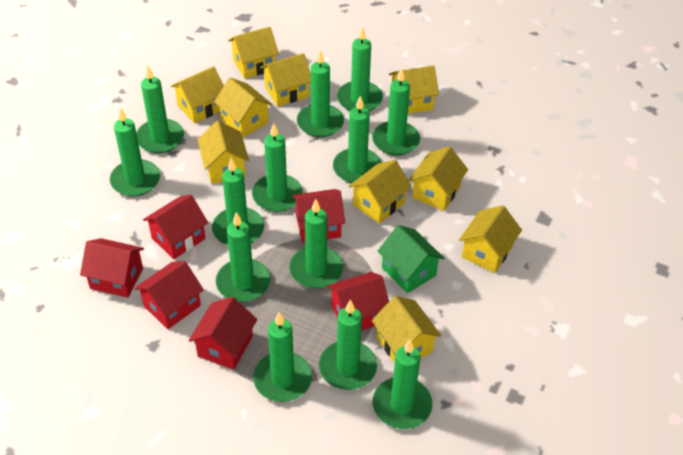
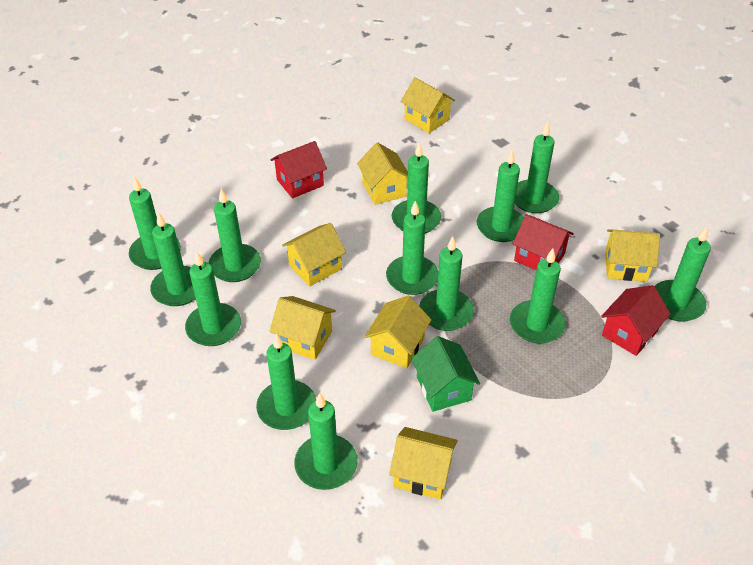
red house: [80,238,144,298] [134,261,204,329] [143,194,208,259] [189,297,257,370] [292,189,345,243] [327,272,389,331] = 6 -> [270,141,327,198] [513,214,574,270] [601,285,671,356] = 3
yellow house: [171,66,224,123] [197,121,249,184] [214,78,273,137] [228,27,279,78] [260,53,311,107] [348,160,412,223] [372,296,441,363] [389,65,439,114] [409,146,468,211] [459,205,522,273] = 10 -> [269,296,336,360] [282,223,346,287] [357,142,408,205] [365,296,431,368] [389,427,458,499] [401,77,455,133] [605,229,660,282] = 7

